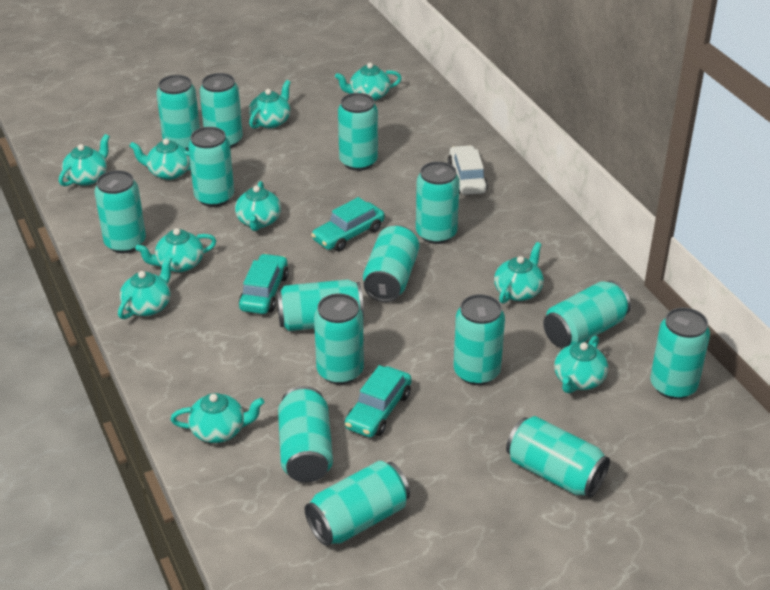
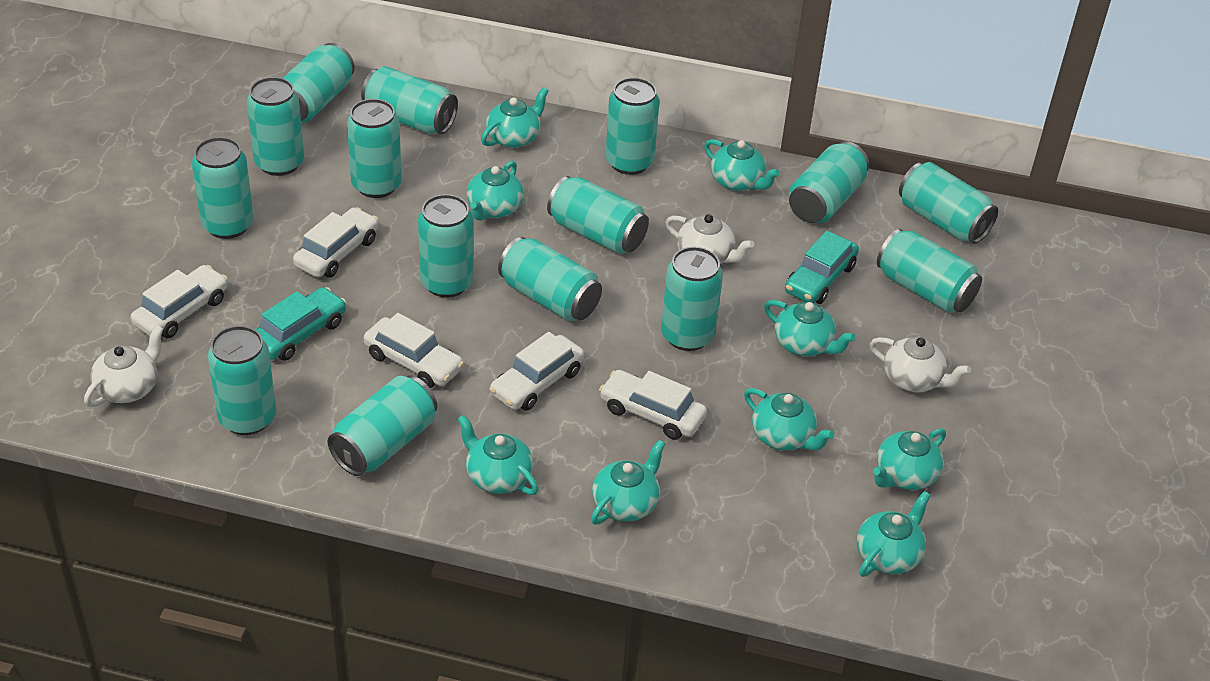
turquoise car: [239,253,289,314] [311,197,385,252] [345,365,412,437] = 3 -> [255,287,346,361] [785,231,859,304] = 2
turquoise teapot: [59,134,110,186] [118,256,172,319] [129,139,191,180] [135,228,216,272] [171,393,264,443] [235,181,281,231] [249,80,291,129] [335,63,402,101] [494,242,544,304] [554,336,608,393] = 10 -> [458,415,539,495] [467,161,524,221] [481,87,549,148] [591,440,665,524] [704,139,780,191] [744,388,834,451] [764,300,856,356] [857,491,931,577] [873,428,946,490] = 9
white car: [448,145,488,195] = 1 -> [131,265,228,338] [293,207,379,278] [364,313,464,388] [489,332,584,411] [599,370,707,440] = 5
white teapot: none = 0 -> [84,325,164,407] [665,214,754,264] [870,337,971,392] = 3

